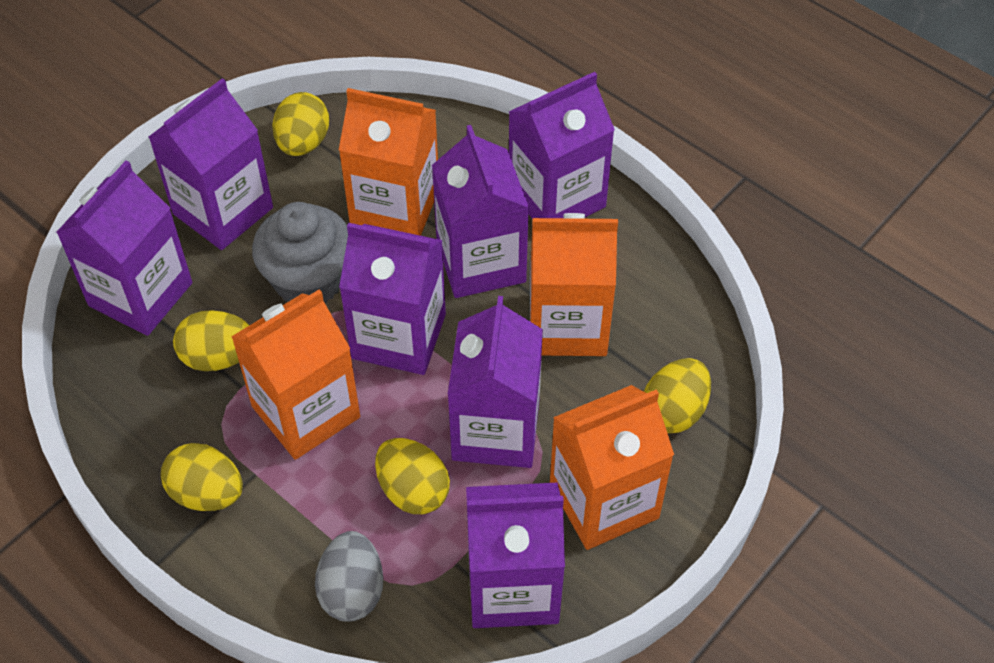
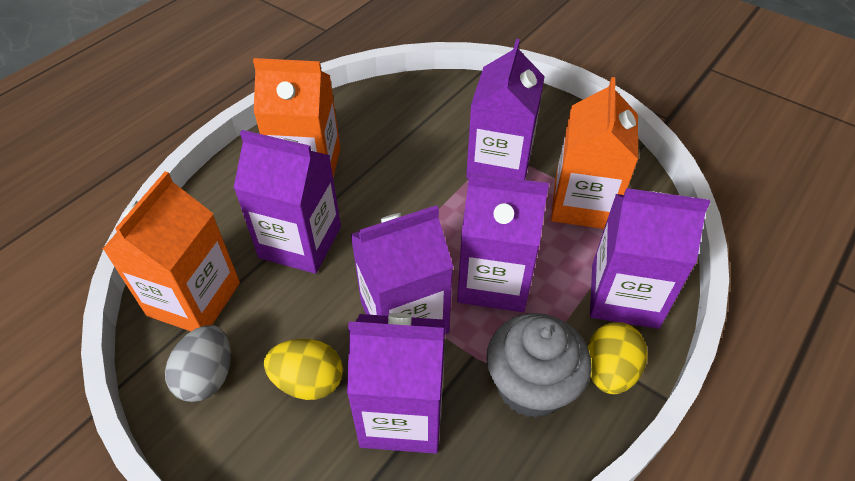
orange carton: [231,289,360,460] [339,88,438,236] [530,213,618,356] [550,385,674,550] = 4 -> [103,171,240,331] [253,58,340,177] [551,77,638,229] = 3
purple carton: [56,160,192,336] [149,78,273,250] [339,223,446,375] [432,125,529,298] [448,296,543,468] [466,482,565,628] [509,72,615,219] = 7 -> [234,130,341,274] [347,313,445,454] [351,205,453,334] [457,173,549,312] [466,39,545,180] [590,188,710,329] = 6
yellow egg: [161,443,243,511] [173,310,249,371] [272,92,329,156] [375,438,450,514] [644,358,711,433] = 5 -> [264,339,343,400] [588,322,648,394] = 2

